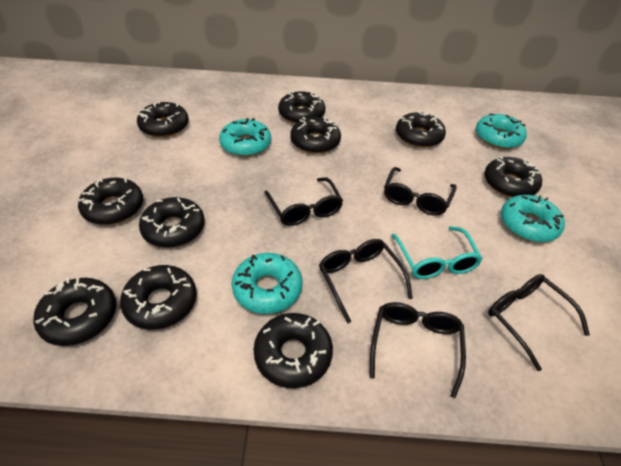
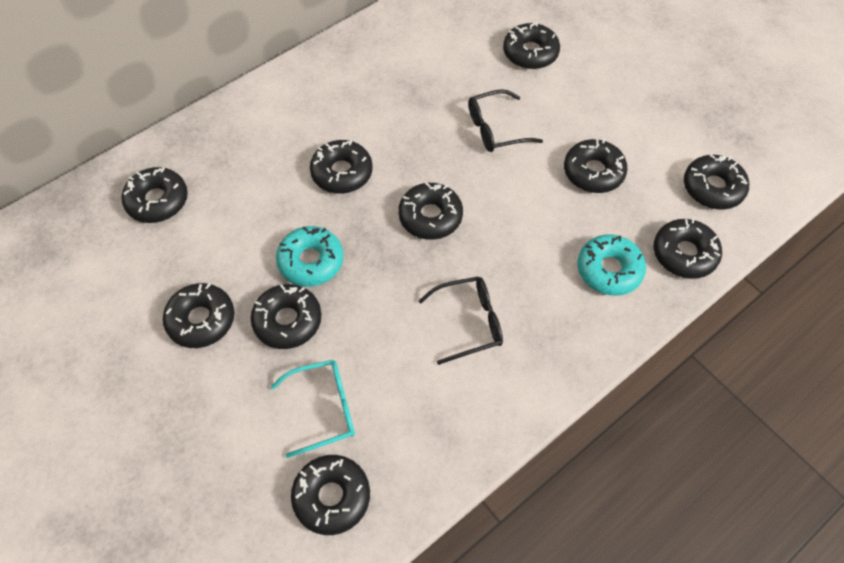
black glasses: [264,177,343,226] [319,239,413,323] [369,302,466,398] [384,167,457,216] [488,274,590,371] = 5 -> [419,277,503,365] [468,89,543,152] = 2
turquoise donut: [219,118,271,157] [231,253,302,314] [476,113,527,149] [501,195,565,242] = 4 -> [276,226,343,287] [577,235,646,295] = 2

